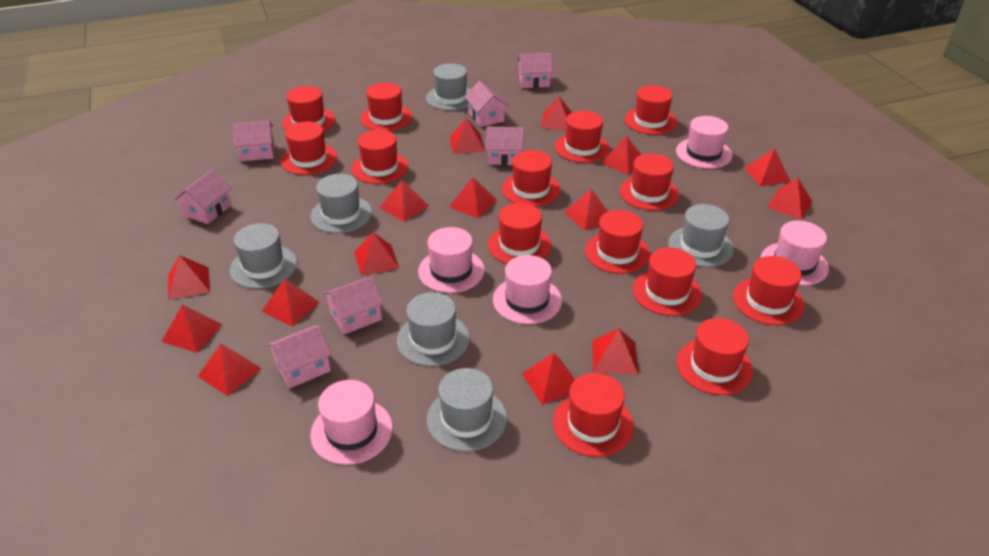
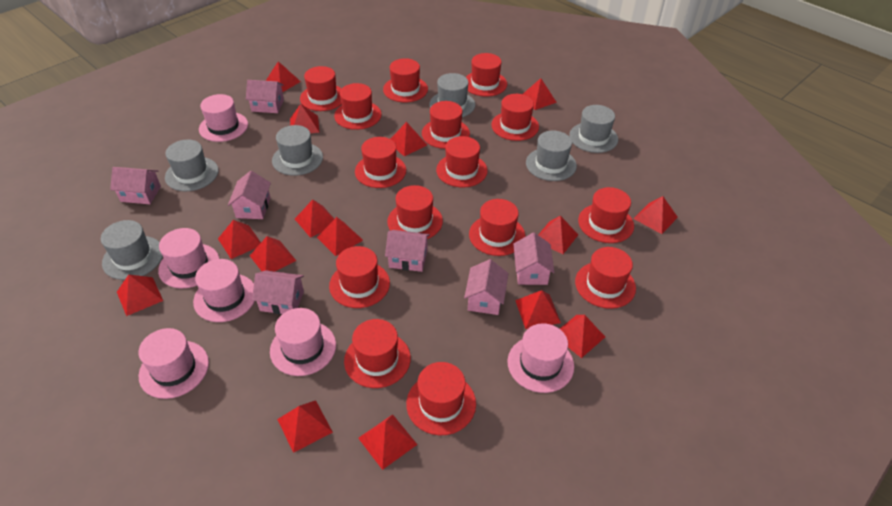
pink hat: [310,380,393,465] [418,227,485,293] [493,255,562,324] [676,116,732,169] [761,221,829,286] = 5 -> [138,328,209,399] [158,228,220,288] [193,259,255,322] [199,94,248,142] [270,308,336,376] [507,323,574,393] = 6
red hat: [281,121,337,175] [282,86,335,131] [352,130,408,184] [360,82,412,131] [488,203,552,264] [502,150,561,207] [553,373,634,457] [555,111,610,163] [585,210,650,274] [620,153,679,211] [625,85,677,135] [633,247,702,316] [677,318,754,395] [733,256,804,325] = 14 -> [300,66,342,111] [329,246,390,308] [334,83,382,130] [344,319,411,388] [355,137,406,188] [383,58,428,102] [387,185,443,239] [406,362,476,435] [422,101,470,149] [436,136,488,187] [466,53,507,97] [469,199,525,256] [491,94,539,141] [575,247,636,309] [578,187,634,243] = 15

